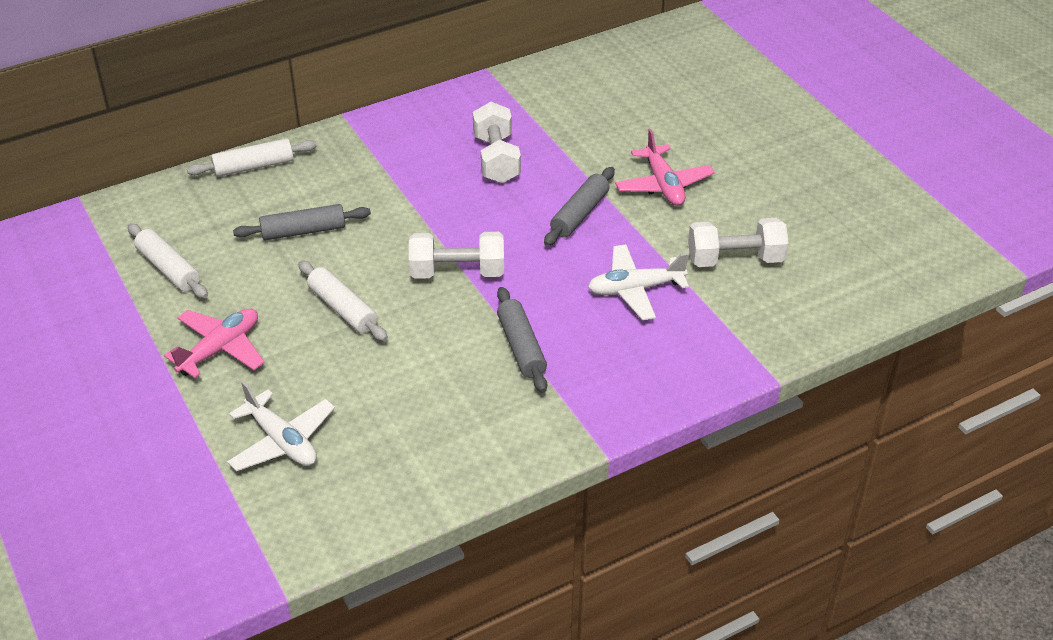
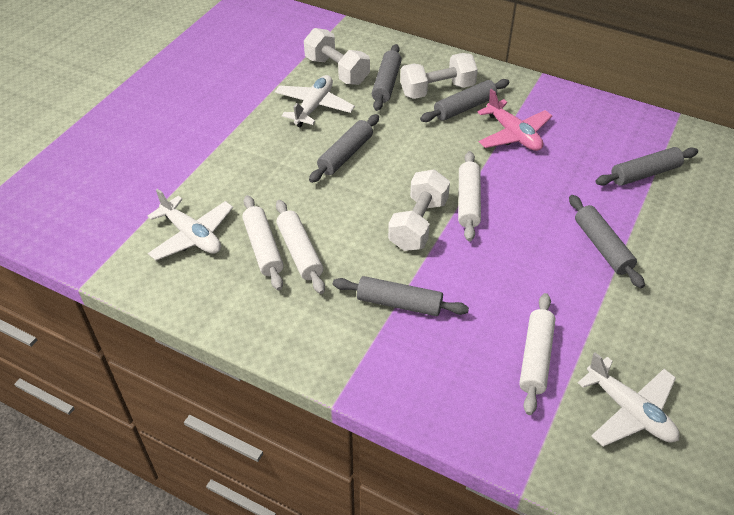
grey rolling pin: [233,204,371,240] [497,287,547,393] [544,167,615,246] = 3 -> [309,114,379,183] [333,276,469,316] [372,44,402,111] [420,79,509,122] [569,195,645,288] [596,147,698,186] = 6
pink plane: [164,309,265,378] [615,129,715,206] = 2 -> [478,89,552,151] = 1
white plane: [227,381,335,471] [588,245,689,320] = 2 -> [148,189,233,260] [275,75,355,128] [578,352,680,447] = 3
white rolling pin: [128,223,208,298] [187,138,317,177] [298,261,388,341] = 3 -> [242,195,284,291] [276,200,325,294] [458,151,481,241] [519,293,556,415] = 4

